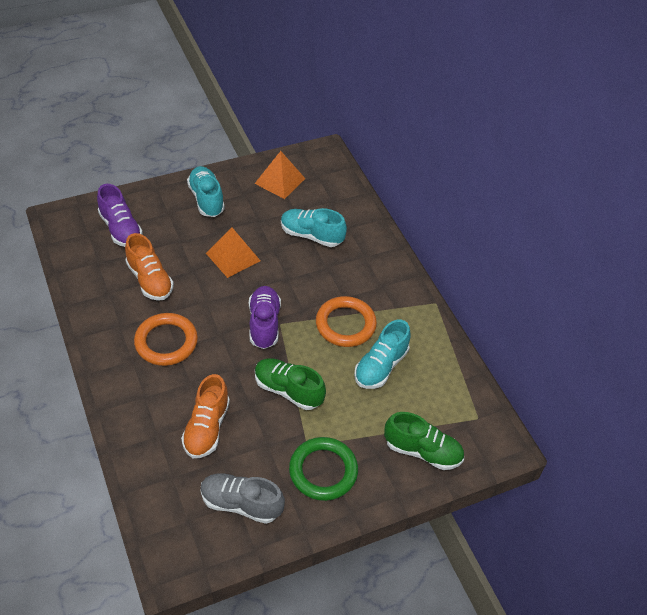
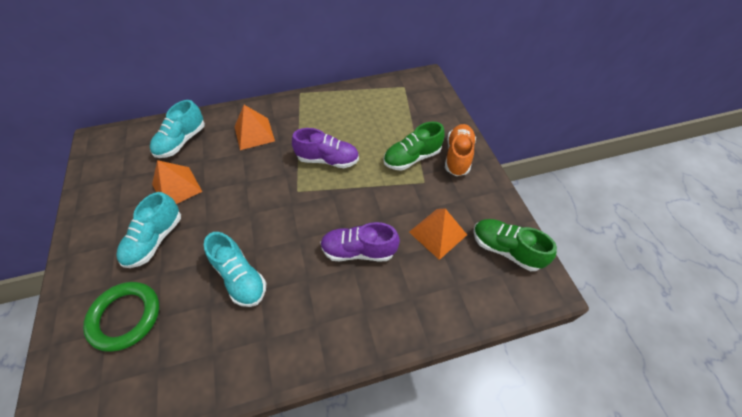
grey shoe: [200,473,285,524] = 1 -> none = 0
orange pyramid: [206,227,261,278] [254,151,306,199] = 2 -> [152,160,202,204] [234,105,275,150] [409,208,467,260] = 3
orange ring: [134,313,198,366] [316,296,377,347] = 2 -> none = 0
orange shoe: [125,233,174,301] [181,374,230,458] = 2 -> [445,124,476,176] = 1

